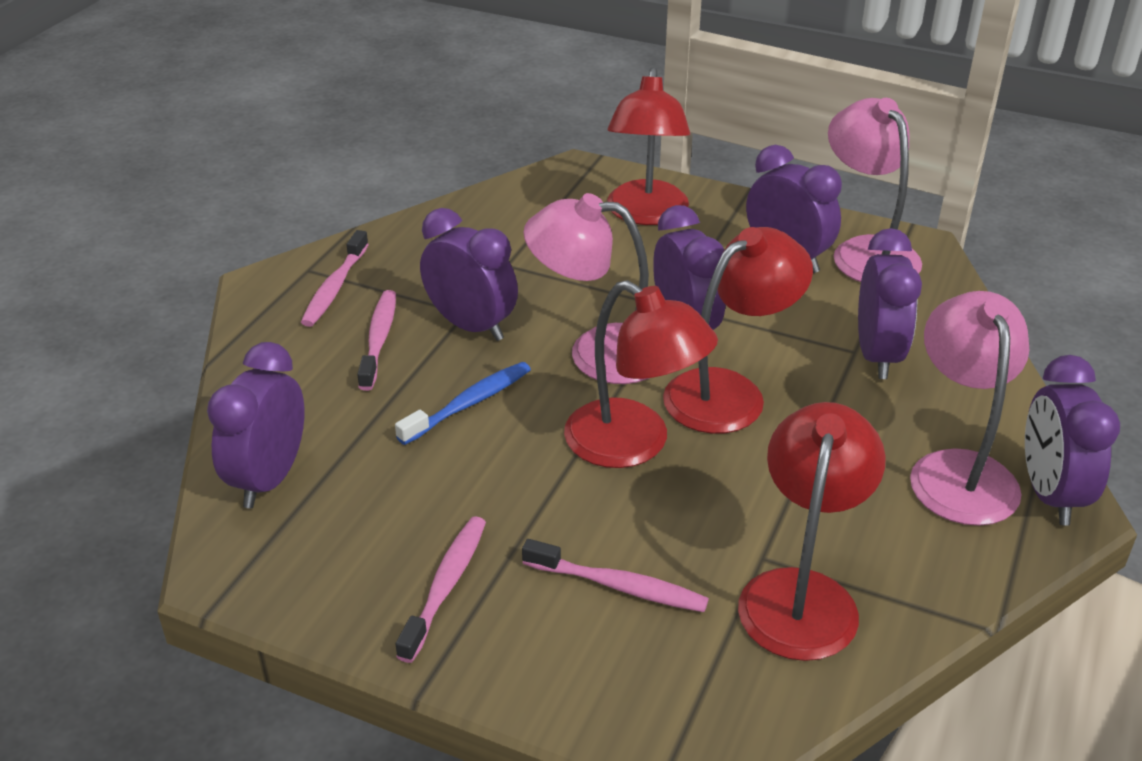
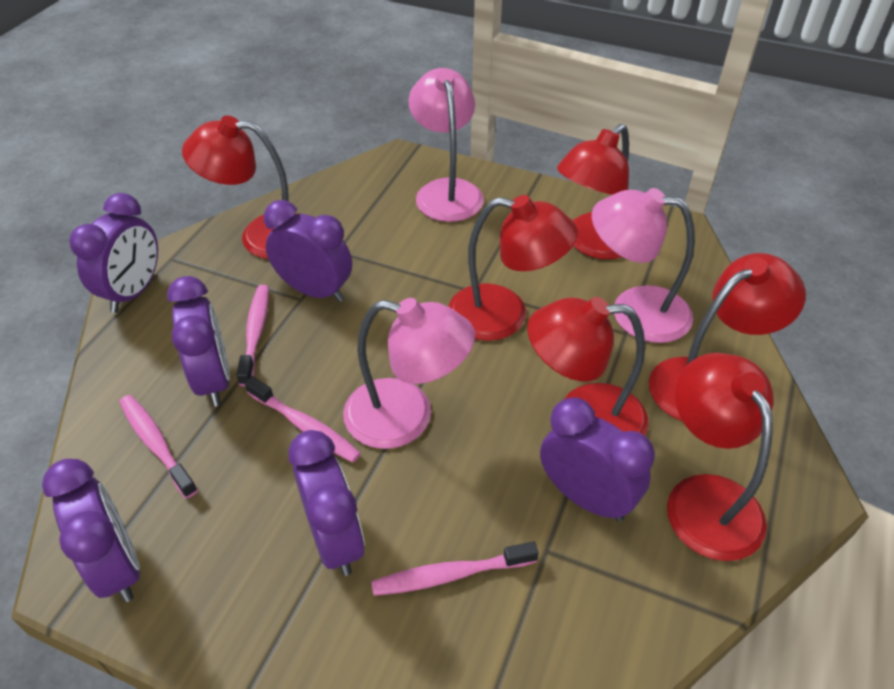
blue toothbrush: [395,362,531,445] = 1 -> none = 0
red lamp: [564,280,718,468] [607,67,690,225] [663,227,813,434] [738,402,886,661] = 4 -> [182,116,296,259] [449,195,578,341] [527,297,648,436] [557,124,629,259] [649,253,806,421] [667,353,774,561] = 6

